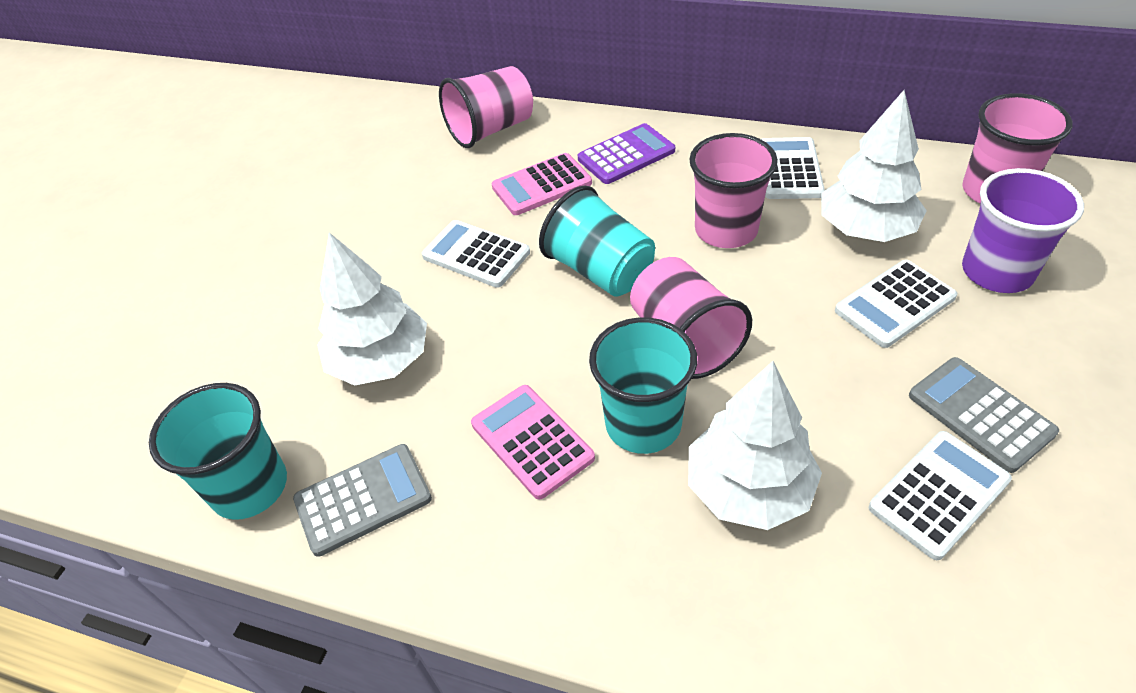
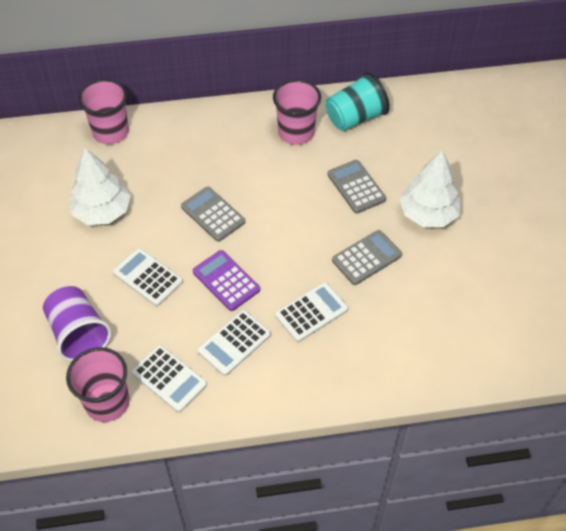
grey calculator: [293,444,432,557] [909,357,1059,473] = 2 -> [181,187,245,242] [328,160,386,213] [332,230,402,285] = 3
pink calculator: [471,385,595,500] [492,153,592,215] = 2 -> none = 0
pink cup: [439,66,533,148] [630,257,752,379] [689,133,778,248] [962,93,1073,204] = 4 -> [66,347,130,422] [78,79,129,144] [273,80,321,145] = 3
turquoise cup: [149,383,287,520] [539,185,655,297] [589,317,697,454] = 3 -> [326,72,390,131] = 1
white tree: [317,232,427,386] [688,361,822,530] [821,90,927,242] = 3 -> [69,148,131,225] [400,149,461,227] = 2

